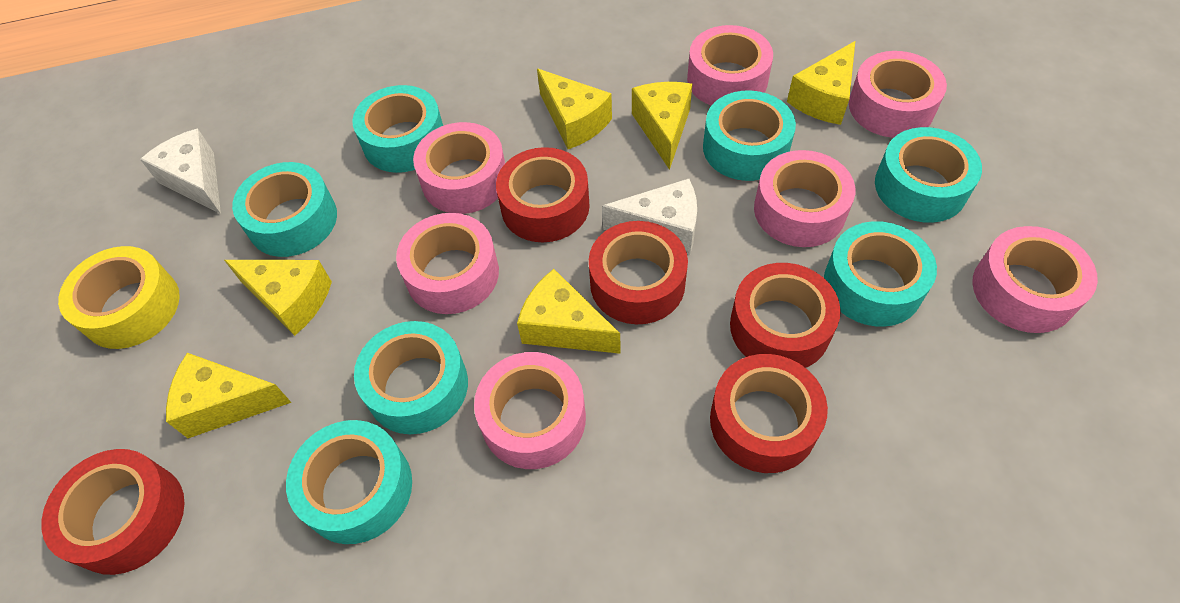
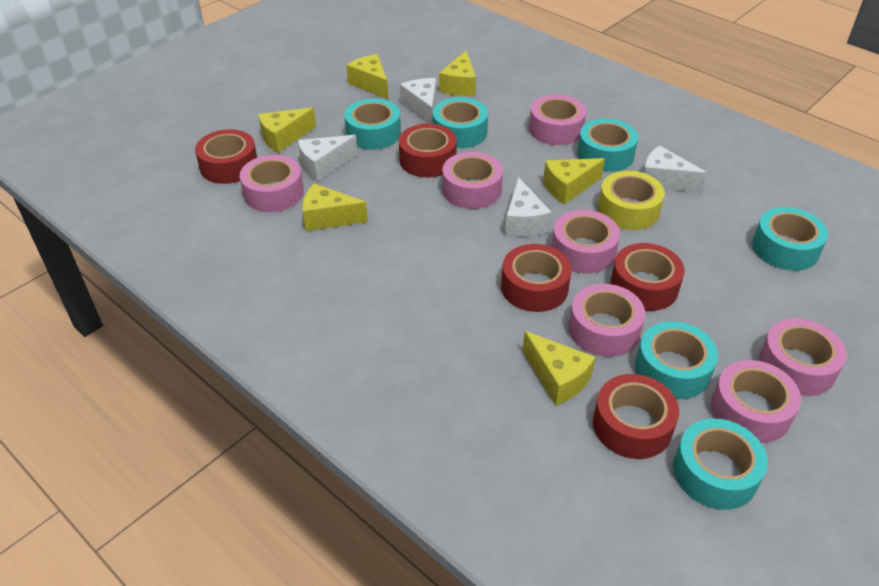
turquoise tape: [232,162,337,257] [286,420,412,544] [352,85,443,173] [354,321,468,434] [703,90,796,181] [824,221,937,327] [875,127,982,223] = 7 -> [344,99,401,150] [433,97,488,148] [577,119,638,172] [635,321,718,399] [673,418,768,510] [752,207,828,271] = 6
white cheese: [140,129,221,214] [602,179,697,255] = 2 -> [298,135,358,181] [400,78,436,124] [505,177,552,237] [643,145,707,192] = 4

